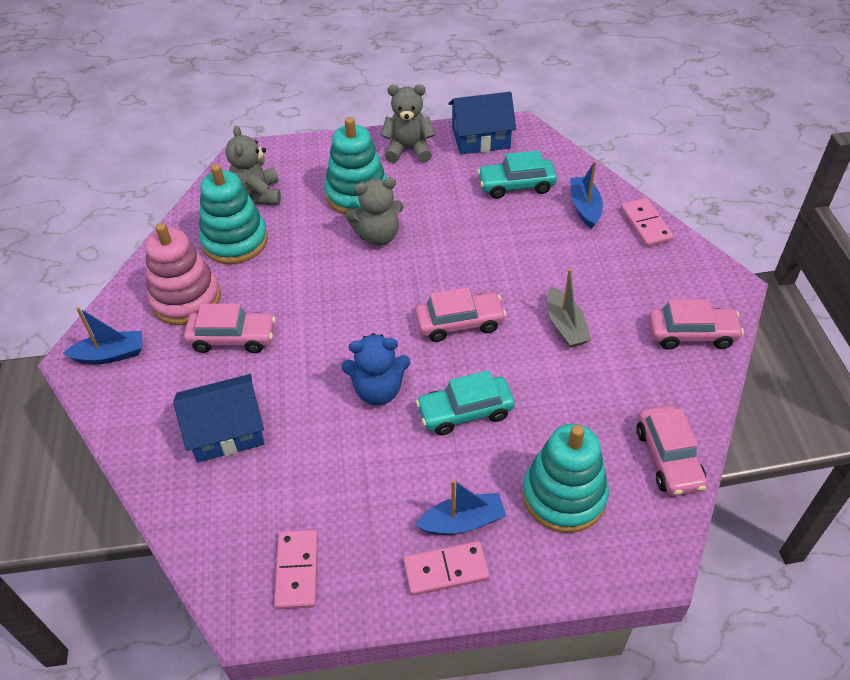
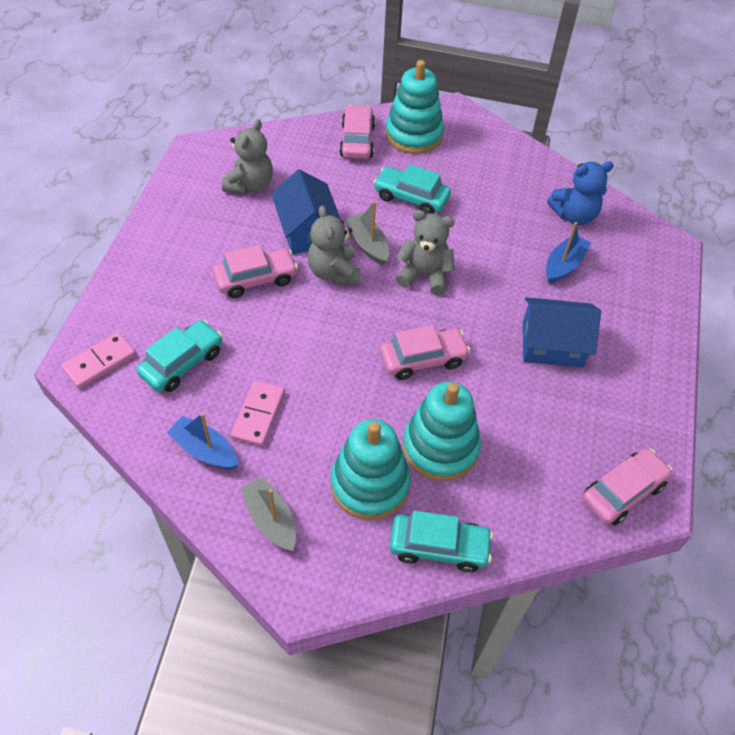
blue boat: [63,307,142,364] [415,479,506,535] [570,161,603,229] = 3 -> [167,413,238,469] [546,222,591,283] = 2
grey boat: [547,269,592,348] = 1 -> [241,476,296,551] [346,201,389,265] = 2
pink domino: [274,530,318,609] [403,541,490,596] [620,198,674,247] = 3 -> [61,332,136,389] [231,380,285,446] = 2
pink stacking toy: [145,223,221,325] = 1 -> none = 0
turquoise car: [416,370,515,435] [477,150,557,199] = 2 -> [137,320,223,392] [373,164,451,214] [390,510,493,572] = 3

